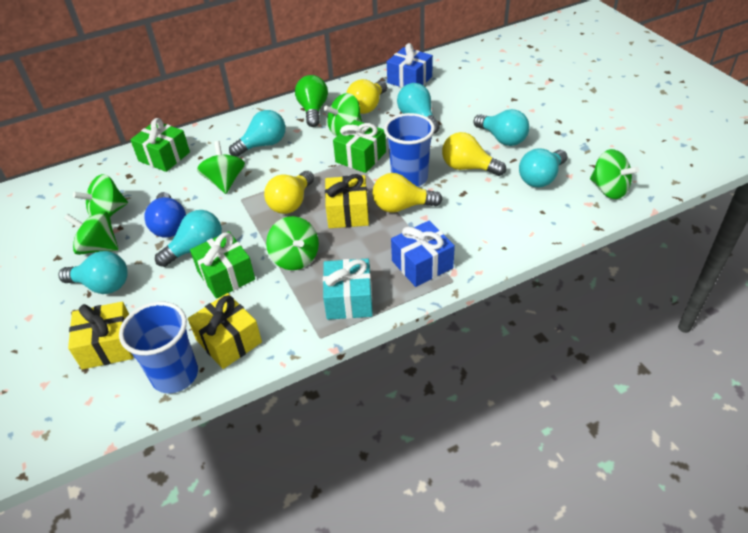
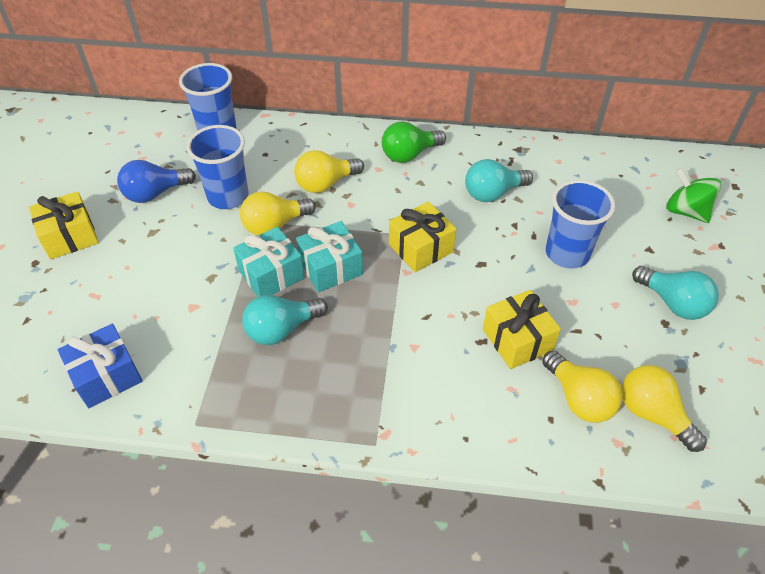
blue cup: [119,302,198,393] [384,113,435,187] = 2 -> [179,63,236,130] [186,125,249,209] [546,180,615,269] = 3
blue gift: [387,43,433,88] [391,221,455,287] = 2 -> [58,324,143,408] = 1
green gift: [130,118,190,172] [190,231,255,299] [333,120,386,173] = 3 -> none = 0
green spinning top: [64,211,119,255] [73,174,128,217] [197,141,245,194] [266,216,319,270] [324,93,362,136] [590,149,639,199] = 6 -> [666,168,721,223] = 1
turquoise gift: [323,258,373,320] = 1 -> [233,227,304,296] [296,221,363,292] = 2
turquoise light bulb: [58,251,128,294] [155,210,222,267] [229,110,285,157] [397,83,440,133] [474,109,529,146] [519,149,567,187] = 6 -> [242,295,328,345] [465,159,533,202] [632,266,719,320] = 3

